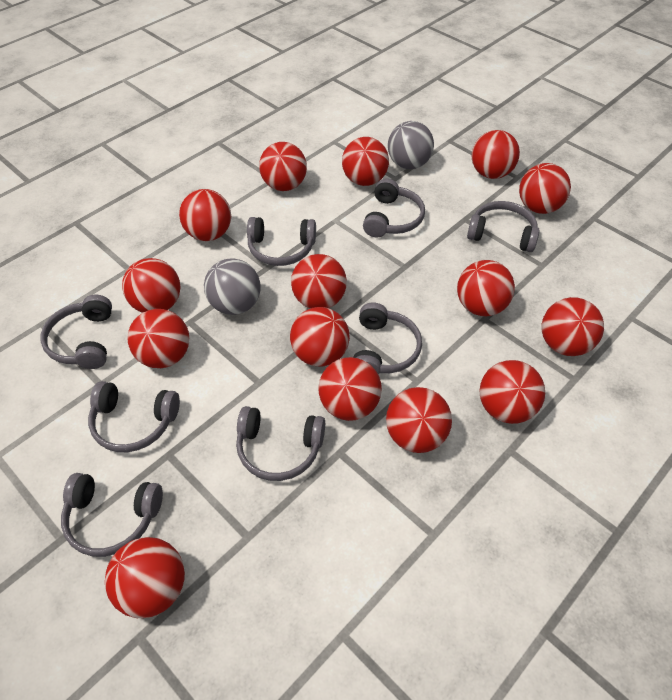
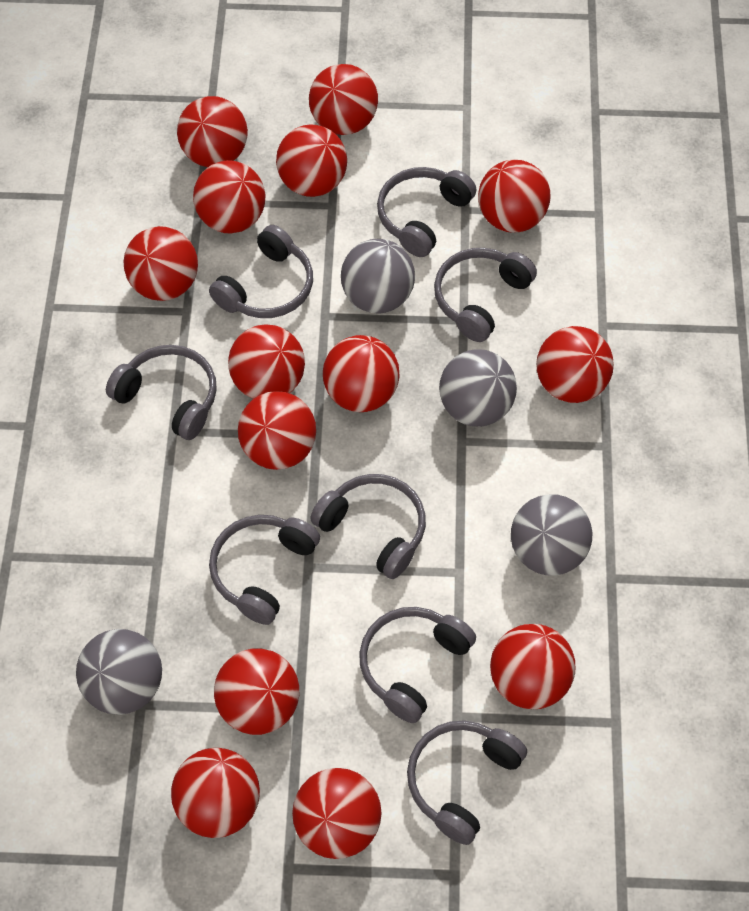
grey ball: [204,259,261,315] [388,121,434,169] = 2 -> [76,629,162,715] [341,239,415,313] [439,349,517,427] [511,494,592,576] = 4
red ball: [105,537,185,618] [122,258,181,313] [127,309,189,368] [179,189,231,241] [259,142,307,191] [290,307,350,366] [291,254,347,309] [318,357,382,421] [342,137,389,186] [386,387,452,453] [457,260,515,316] [472,130,520,179] [479,360,545,424] [519,163,571,214] [542,297,604,356] = 15 -> [123,226,198,301] [171,748,260,838] [177,96,248,167] [193,160,266,233] [214,649,299,735] [228,325,305,399] [238,391,316,470] [276,124,347,197] [292,768,381,859] [309,64,378,135] [323,335,400,412] [478,160,550,233] [490,624,575,709] [536,326,614,403] = 14

